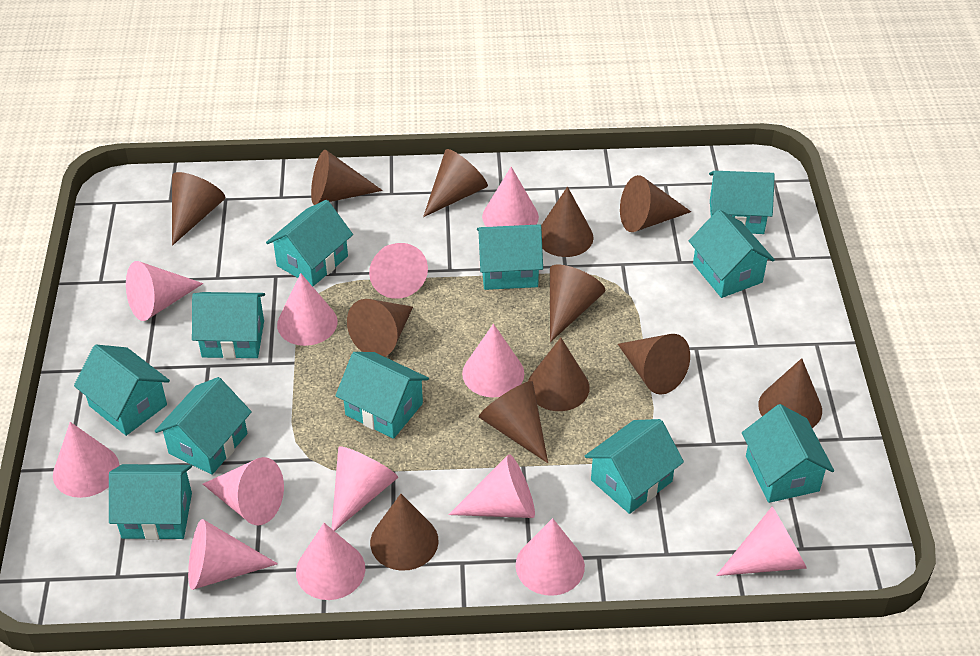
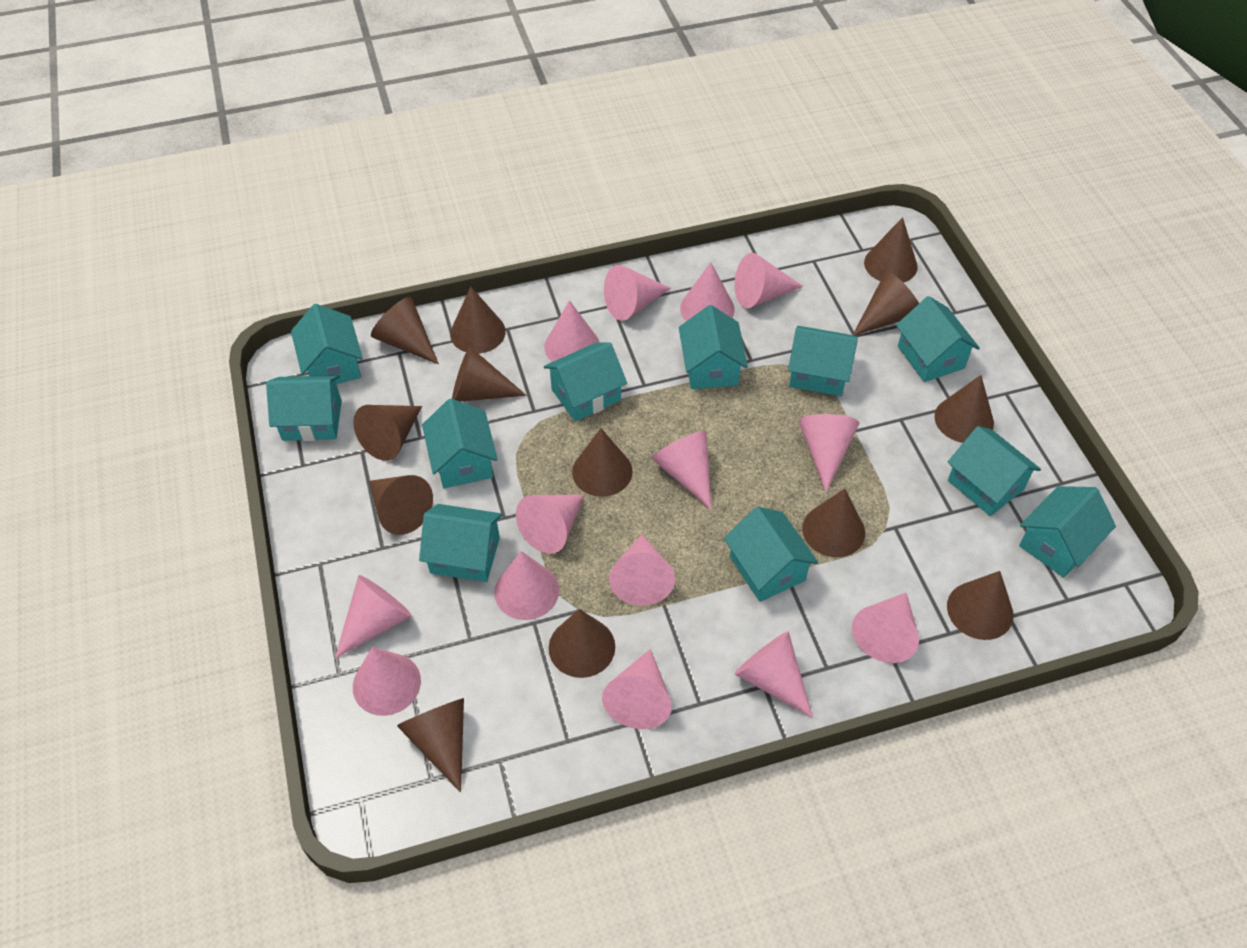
brown cone: [172,172,225,246] [311,150,383,205] [347,299,413,357] [370,494,439,571] [423,149,488,217] [479,381,548,463] [528,337,589,411] [541,187,594,257] [550,265,606,342] [618,334,690,395] [620,175,691,232] [758,358,822,428] = 12 -> [353,405,422,461] [369,475,433,535] [371,297,439,364] [397,698,464,792] [450,287,506,354] [452,347,526,402] [549,609,615,678] [572,428,633,497] [802,488,865,557] [853,272,919,335] [864,217,918,283] [934,375,994,443] [947,571,1013,640] = 13
pink cone: [53,422,119,498] [126,261,203,321] [188,519,278,590] [203,457,284,525] [277,273,337,346] [296,523,365,600] [331,446,398,531] [369,243,428,299] [448,454,535,518] [462,324,524,397] [482,167,539,227] [516,518,585,596] [716,507,807,576] = 13 -> [335,575,412,658] [353,647,421,716] [494,551,559,620] [516,494,585,554] [544,300,600,362] [602,649,672,729] [604,265,671,321] [609,535,675,606] [652,431,712,510] [680,262,735,321] [735,253,803,308] [735,631,813,718] [798,414,860,492] [852,593,919,663] = 14

